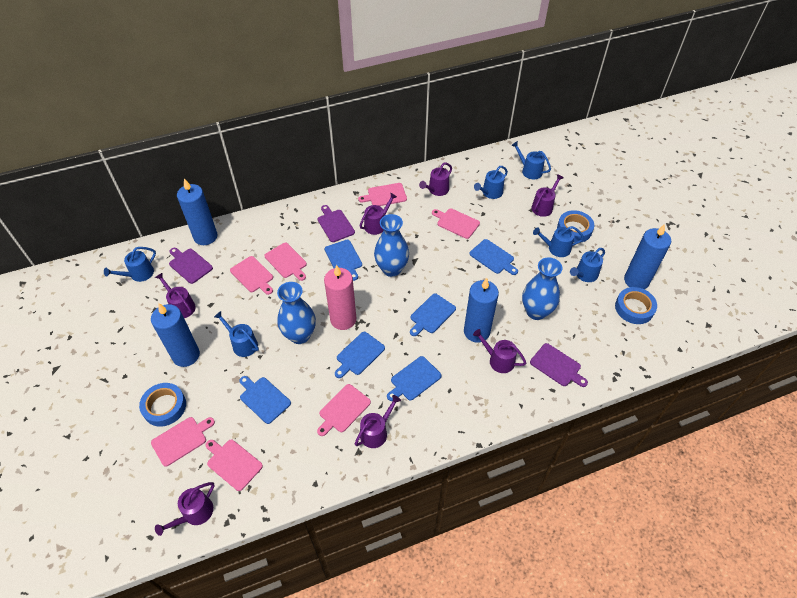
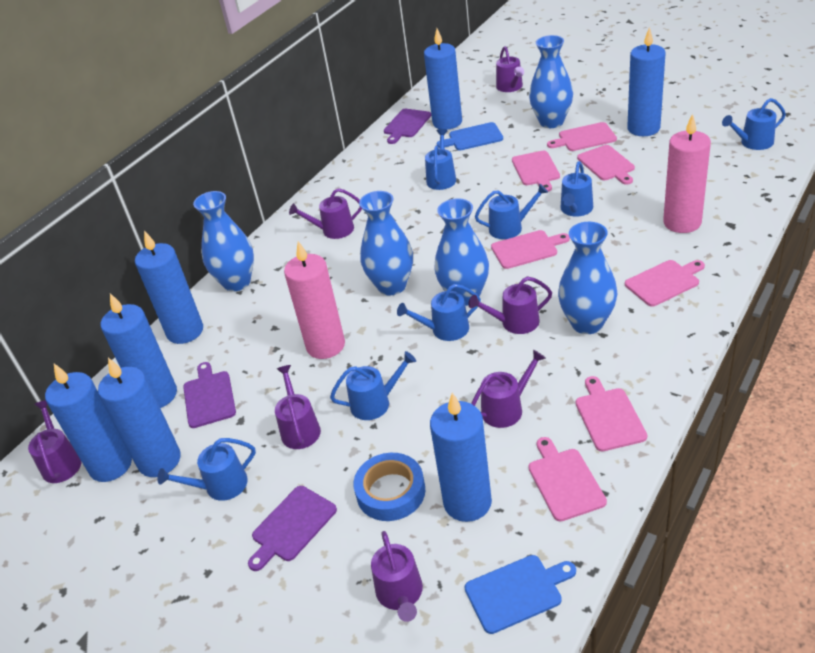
blue candle: [151,303,200,367] [177,179,217,245] [464,278,499,343] [624,224,671,289] = 4 -> [45,364,132,482] [98,358,181,477] [101,293,177,408] [135,231,203,344] [424,28,462,130] [430,393,492,522] [627,27,666,136] = 7
blue cutting board: [239,376,291,424] [325,240,362,281] [335,332,385,378] [387,356,442,401] [410,294,456,336] [470,239,518,275] = 6 -> [437,122,503,151] [464,555,576,634] = 2
blue tape: [139,383,186,427] [557,210,594,243] [615,287,657,324] = 3 -> [354,453,425,521] = 1
blue vase: [277,282,316,344] [374,214,409,277] [522,257,563,320] = 3 -> [193,191,254,292] [359,191,413,295] [434,198,489,306] [529,35,573,128] [558,222,617,334] = 5
blue watering can: [104,247,156,282] [214,311,259,357] [474,166,508,199] [511,141,551,179] [533,226,584,257] [570,248,605,282] = 6 -> [157,438,256,501] [330,351,416,420] [397,284,481,341] [425,129,456,190] [475,184,548,239] [560,161,593,217] [722,98,786,150] = 7
pink candle: [324,265,356,330] = 1 -> [284,241,345,359] [663,114,711,233] = 2

